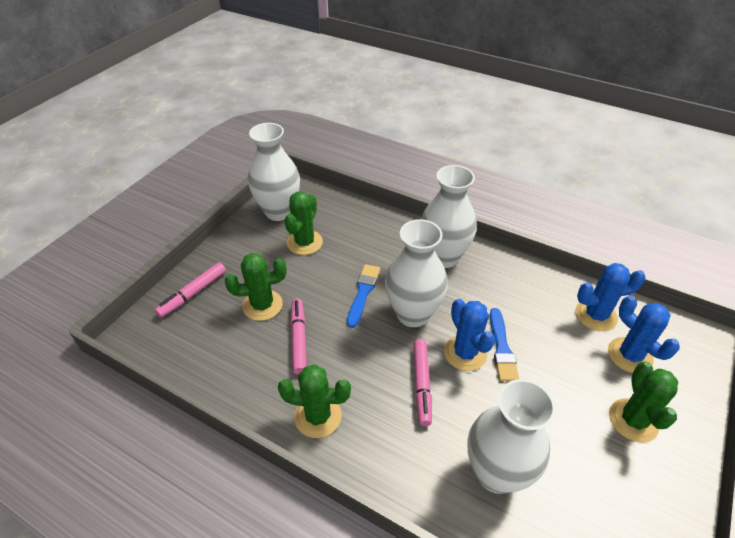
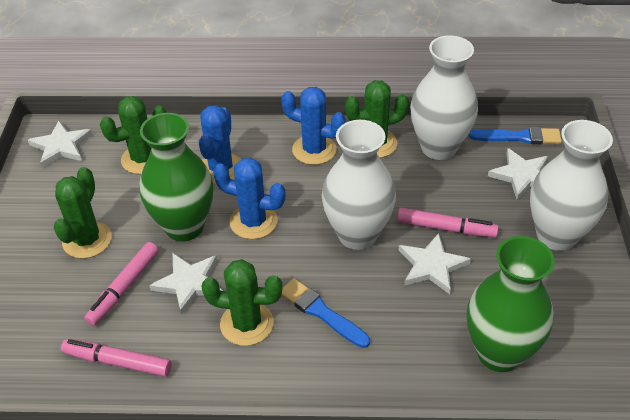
green vase: none = 0 -> [140,113,213,241] [467,236,555,372] = 2
white star: none = 0 -> [28,121,93,168] [149,253,223,315] [398,233,471,294] [488,148,548,200] = 4
white vase: [248,123,300,221] [385,219,448,327] [421,165,477,268] [468,379,556,494] = 4 -> [322,120,396,250] [410,35,478,160] [530,120,613,251] = 3

